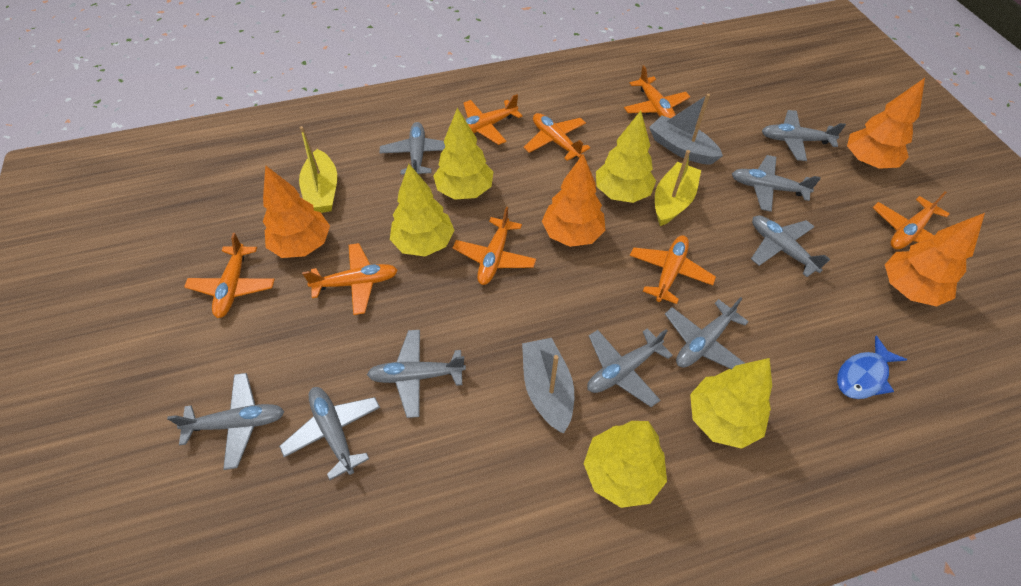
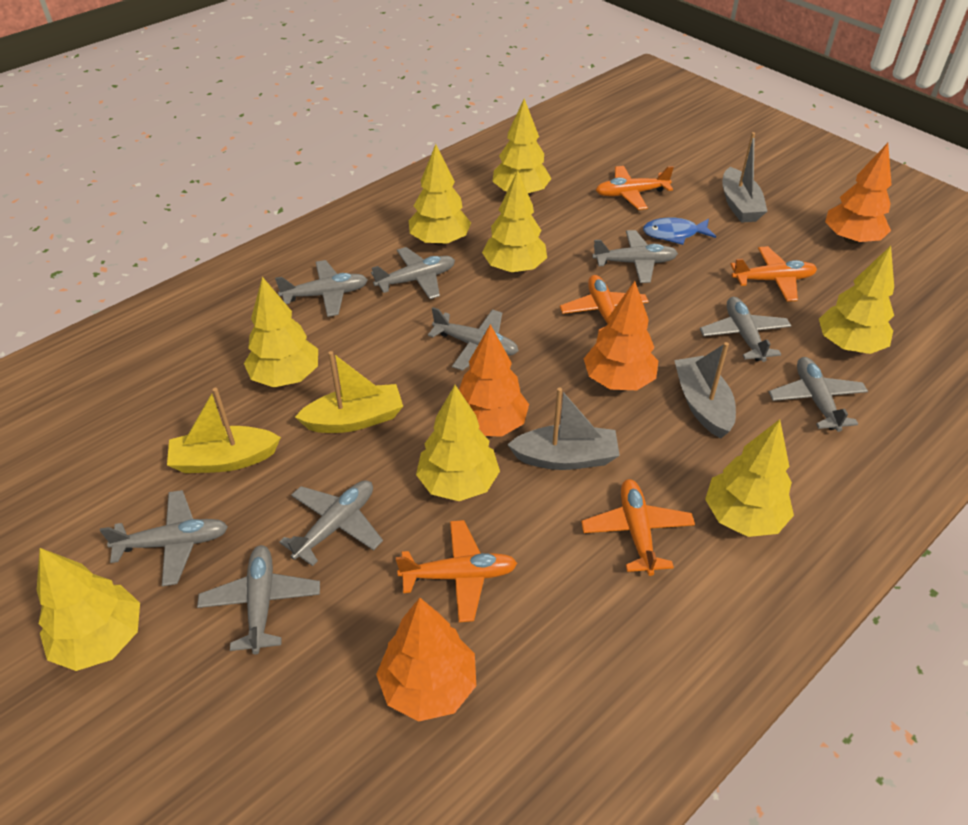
grey boat: [522,338,574,434] [649,94,723,165] = 2 -> [507,388,620,470] [674,342,736,439] [722,132,768,223] = 3
orange plane: [184,233,275,318] [302,243,398,315] [453,207,536,285] [463,94,522,145] [523,113,590,161] [624,66,690,118] [630,235,716,304] [872,191,950,249] = 8 -> [396,520,517,622] [560,275,649,332] [581,479,695,576] [596,166,674,210] [730,246,817,302] = 5
yellow tree: [390,164,455,256] [433,108,494,200] [584,421,667,508] [596,111,656,203] [690,358,772,449] = 5 -> [37,548,140,671] [244,277,318,387] [409,144,471,246] [416,385,500,501] [482,170,547,273] [492,98,552,193] [705,419,794,537] [819,246,894,354] = 8

